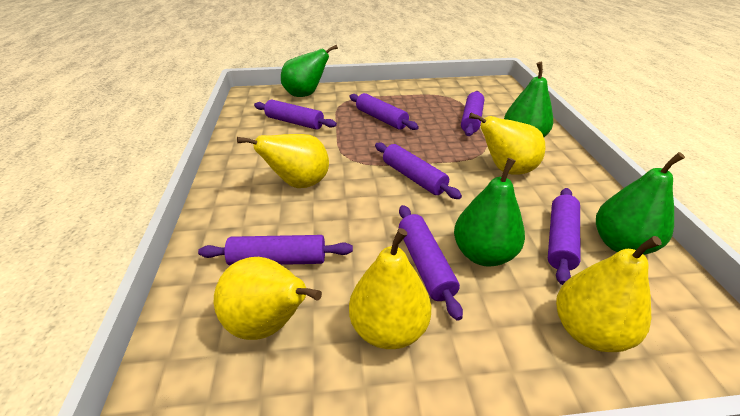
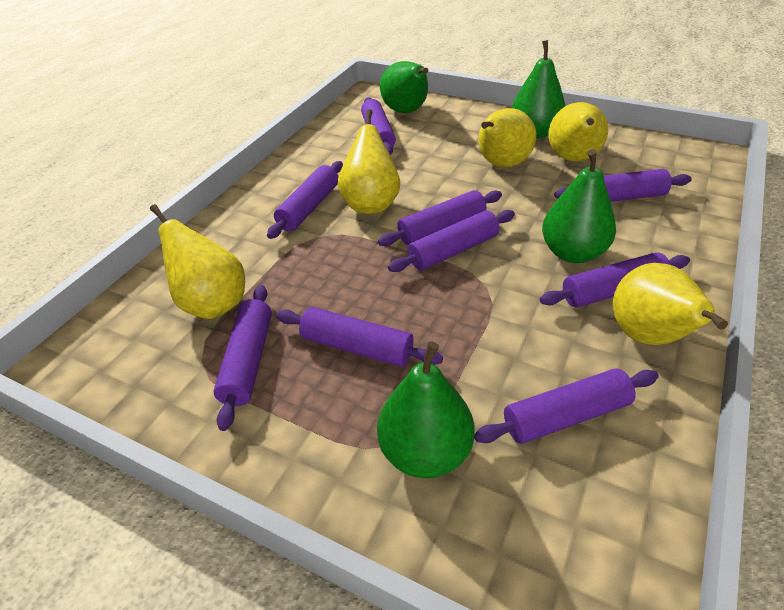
purple rolling pin: [198,235,353,266] [254,100,337,130] [349,93,419,130] [375,142,462,199] [399,205,463,321] [461,91,484,136] [548,188,581,285] = 7 -> [213,285,272,431] [267,161,343,239] [276,307,443,367] [361,97,396,155] [378,190,502,246] [388,210,515,272] [474,369,659,444] [540,252,690,308] [554,169,692,202] = 9

